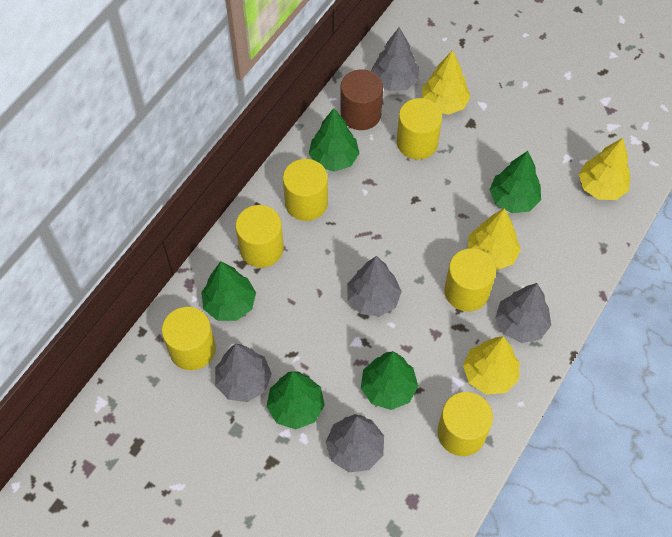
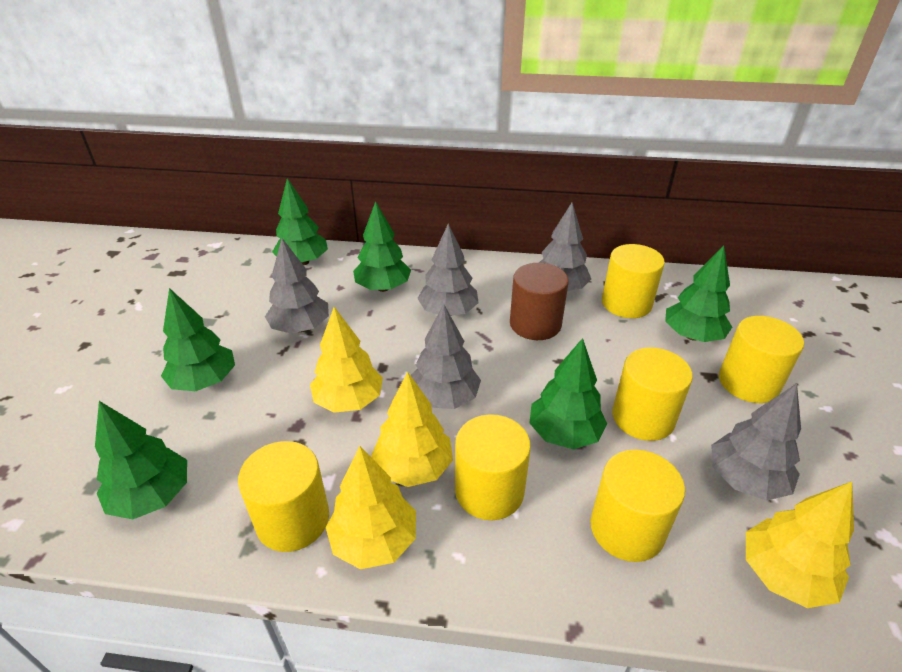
green tree: [201,261,256,321] [267,371,325,429] [309,108,360,172] [361,351,418,410] [490,151,541,213] = 5 -> [95,401,187,519] [161,288,235,391] [272,178,328,265] [353,201,411,292] [529,338,607,449] [665,245,732,342] = 6

